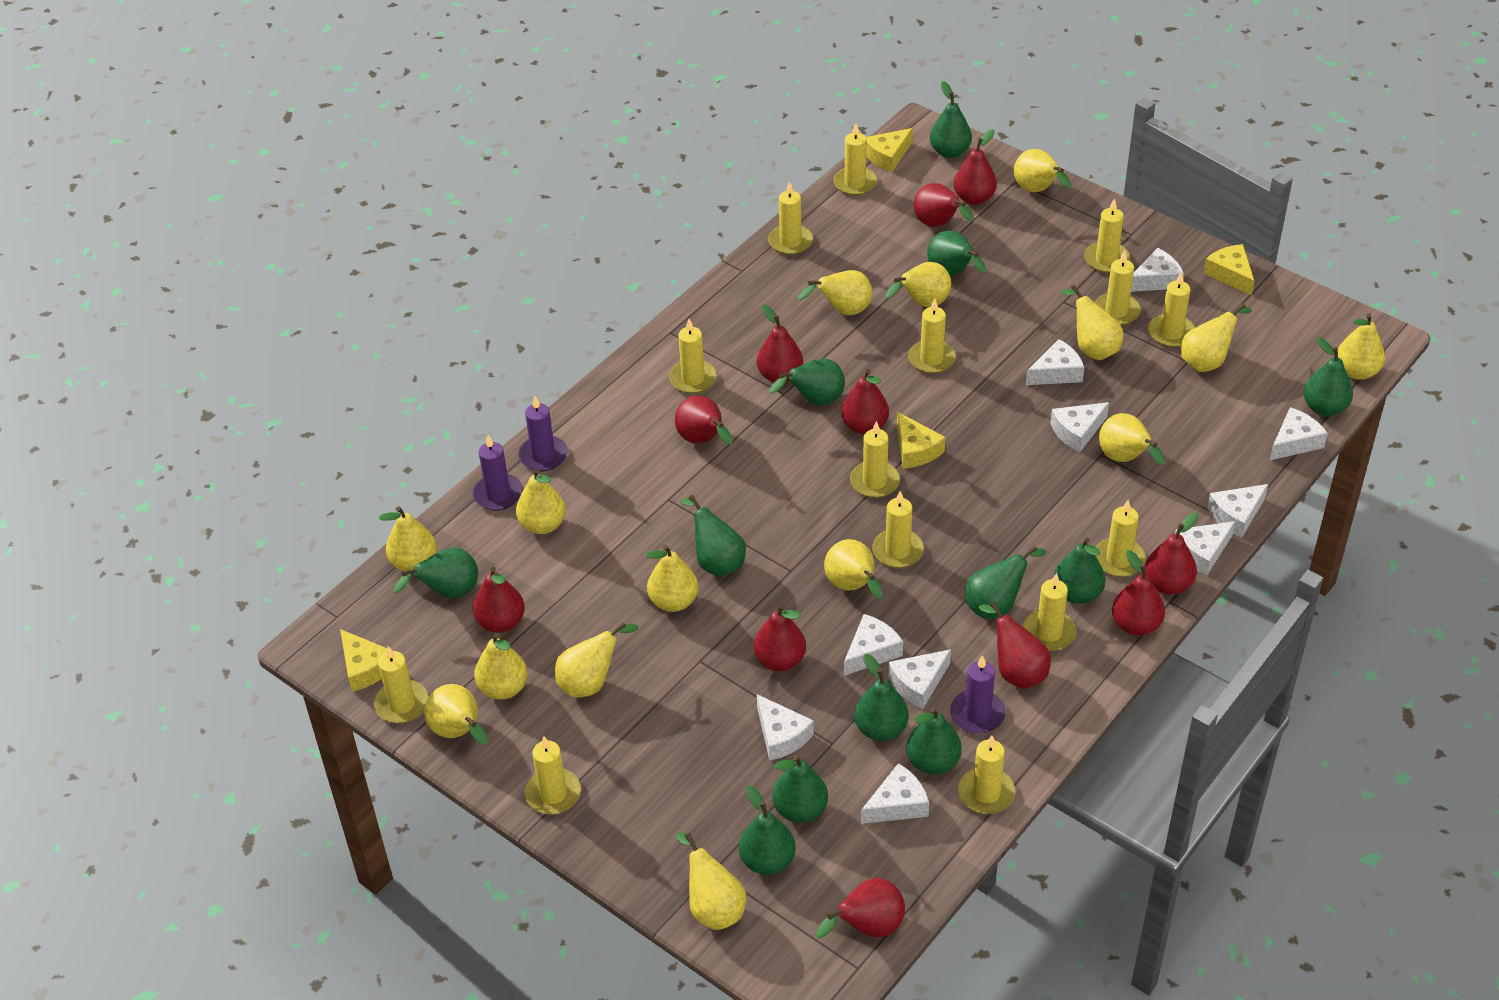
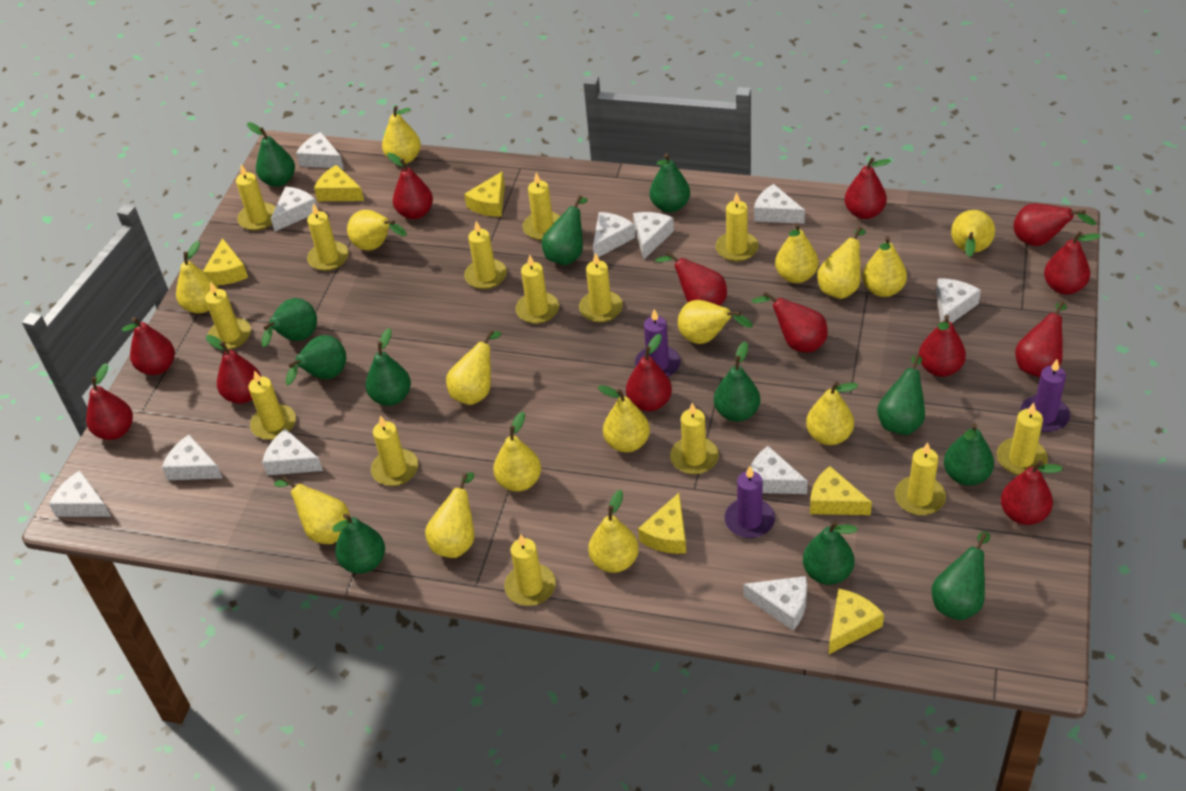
red pear: [473,567,525,633] [675,395,733,444] [754,604,806,671] [757,304,803,383] [816,878,905,938] [841,369,889,434] [914,183,974,227] [954,129,997,205] [979,602,1051,689] [1112,550,1165,636] [1145,513,1199,595] = 11 -> [86,363,133,440] [121,317,175,375] [206,335,261,404] [387,153,433,219] [626,334,672,411] [655,251,727,306] [751,292,828,352] [845,157,891,219] [919,315,966,377] [1001,460,1063,525] [1014,204,1096,246] [1015,301,1067,377] [1044,231,1101,295] = 13
white cheese: [757,694,814,761] [844,614,903,676] [861,763,929,824] [888,649,951,709] [1026,339,1084,385] [1050,402,1109,452] [1131,248,1184,292] [1175,521,1235,576] [1207,484,1268,538] [1270,407,1328,460] = 10 -> [49,471,111,517] [162,435,223,480] [262,429,323,475] [271,186,318,231] [296,132,344,169] [593,212,635,257] [633,212,674,259] [743,576,807,631] [750,446,808,494] [754,184,805,224] [936,278,981,323] = 11
yellow cheese: [340,629,393,692] [866,128,913,172] [897,412,945,469] [1203,244,1254,296] = 4 -> [203,238,248,285] [314,165,364,201] [464,171,505,217] [638,493,686,554] [810,466,872,515] [829,589,884,654] = 6

